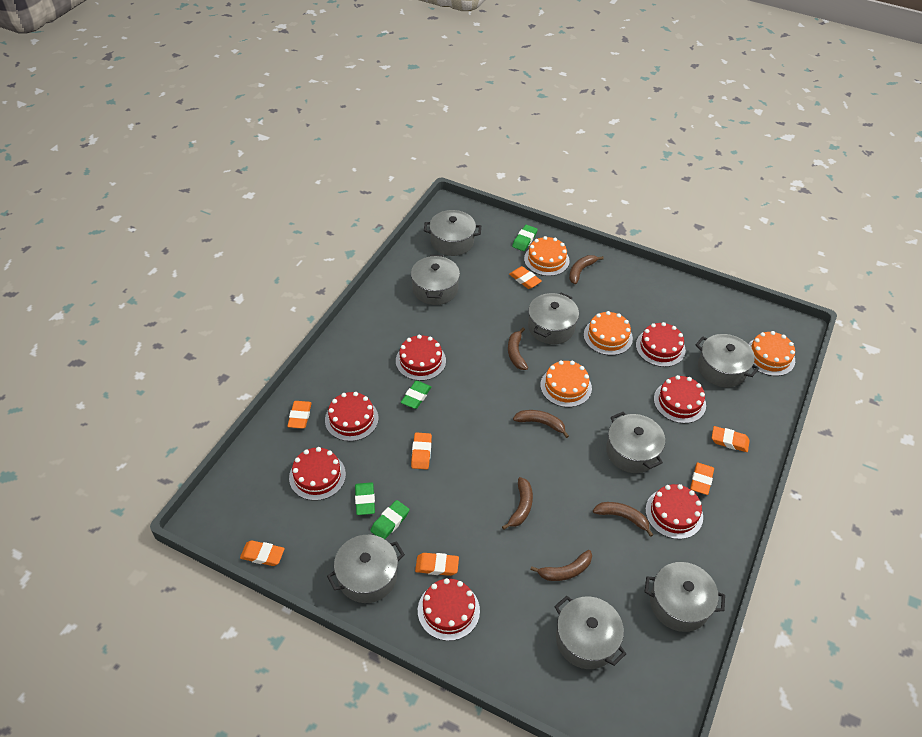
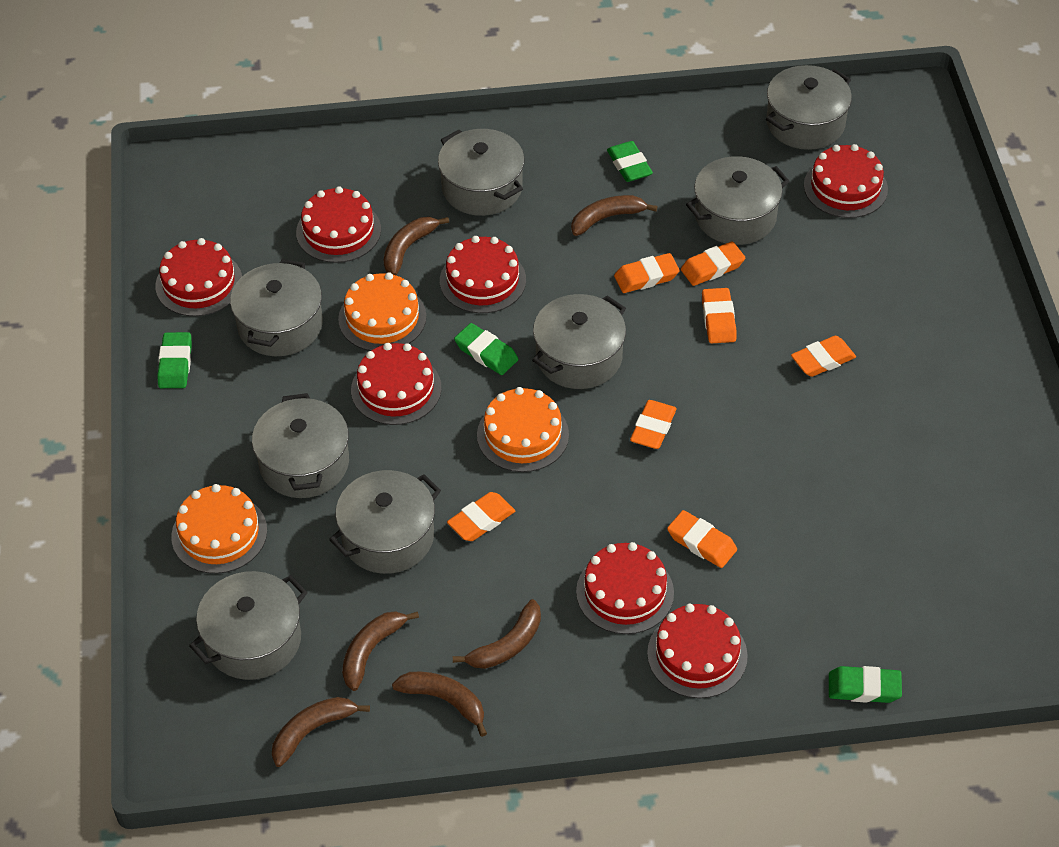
orange cake: [524,236,570,276] [540,360,592,407] [584,311,633,355] [748,331,795,376] = 4 -> [171,484,267,574] [338,272,427,351] [477,387,569,472] = 3

